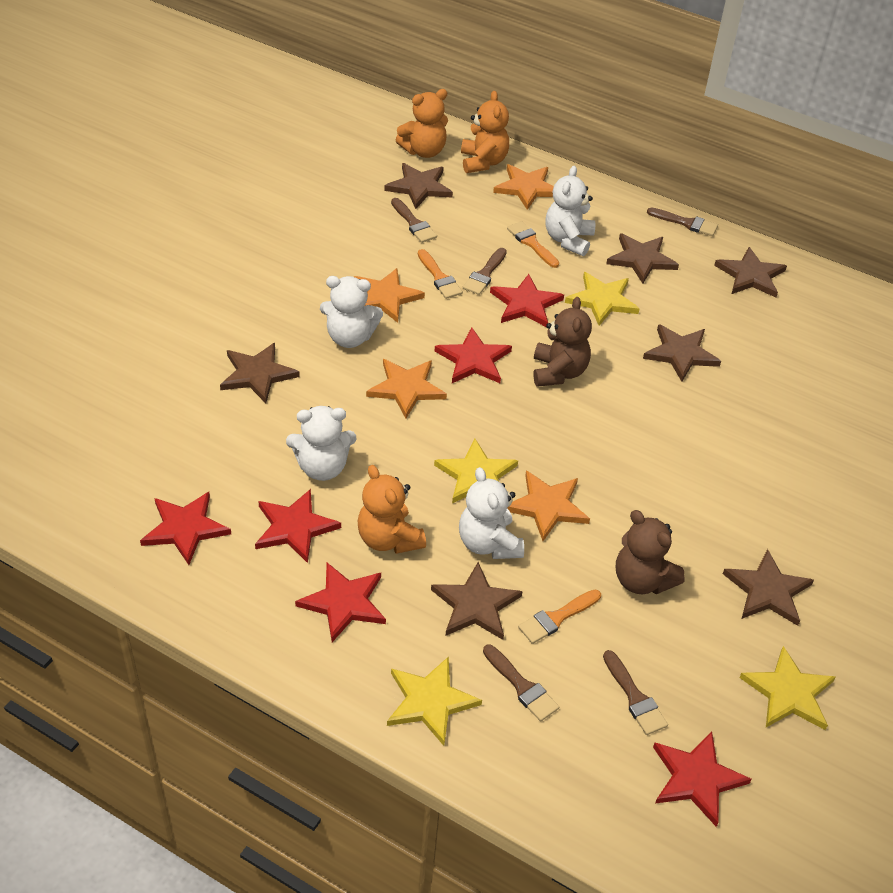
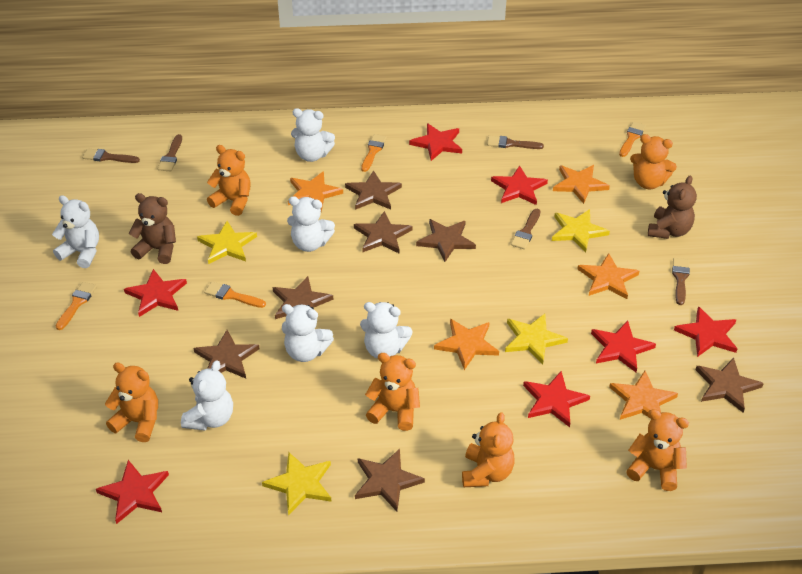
orange brush: [418,249,463,299] [507,221,559,268] [518,590,601,644] = 3 -> [56,282,97,330] [204,282,266,308] [361,134,387,172] [619,122,646,157] = 4
orange star: [354,268,425,323] [366,359,447,418] [493,164,554,210] [507,471,590,541] = 4 -> [288,171,343,212] [434,319,499,370] [553,165,610,204] [577,253,639,299] [609,371,678,420] = 5
orange teddy bear: [358,465,426,554] [396,89,448,158] [461,91,509,173] = 3 -> [105,362,158,442] [207,145,251,216] [365,353,420,431] [462,412,515,487] [626,409,689,491] [630,134,677,189] = 6
red star: [140,492,231,565] [255,489,341,563] [295,563,386,642] [435,327,512,383] [490,274,564,327] [653,731,752,827] = 6 -> [96,460,169,524] [124,269,187,317] [409,123,462,161] [491,166,548,205] [523,371,590,427] [591,321,656,372] [674,306,737,357] = 7
white teddy bear: [286,406,357,481] [320,276,383,348] [459,467,524,559] [545,166,595,256] = 4 -> [52,195,99,268] [181,360,233,431] [282,304,334,362] [287,196,335,252] [291,108,335,162] [360,302,413,359] = 6

